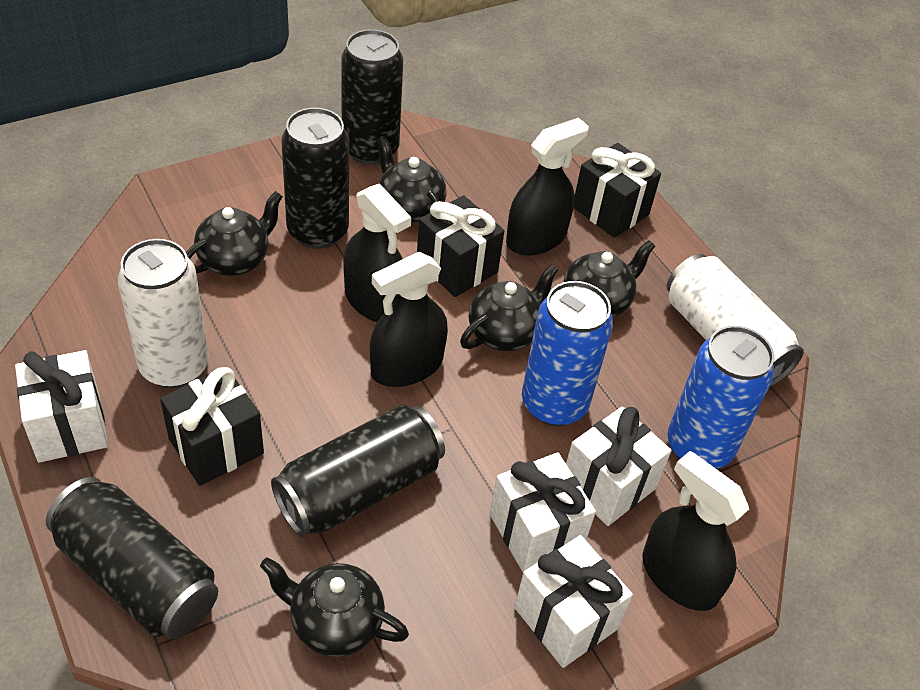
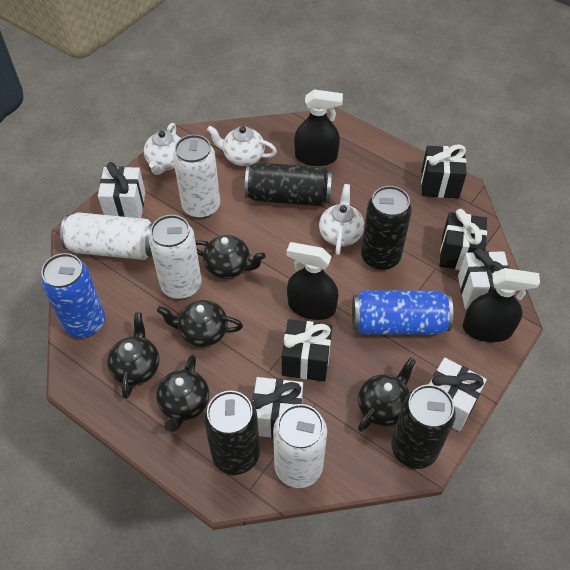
black spray bottle: [343,184,411,322] [370,252,448,387] [506,118,589,256] [642,451,749,611] = 4 -> [287,242,339,320] [294,89,343,166] [463,268,540,342] = 3
white can: [117,239,209,388] [667,254,804,388] = 2 -> [60,212,152,260] [149,215,202,299] [173,135,220,219] [273,404,327,488] = 4
white teapot: none = 0 -> [144,123,181,175] [207,126,277,166] [319,184,364,255] = 3

